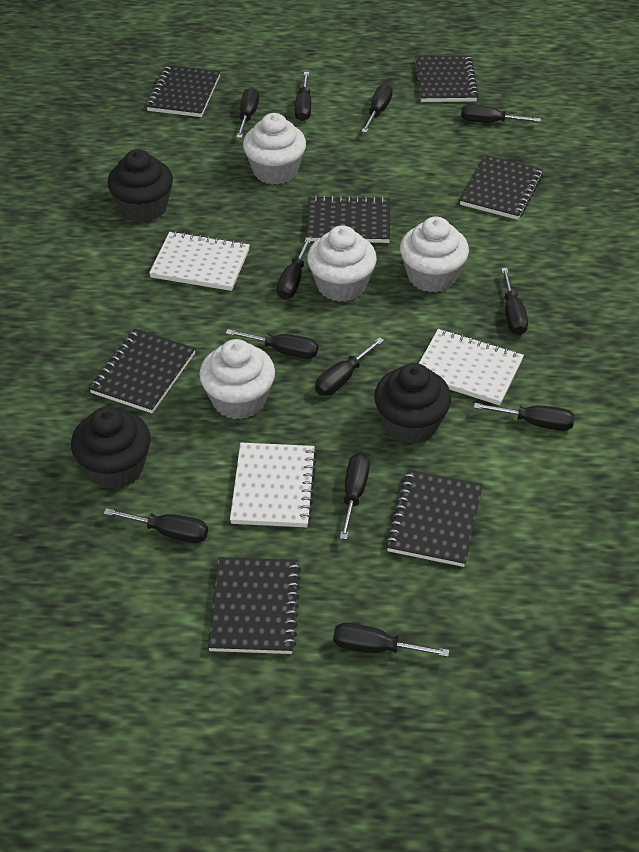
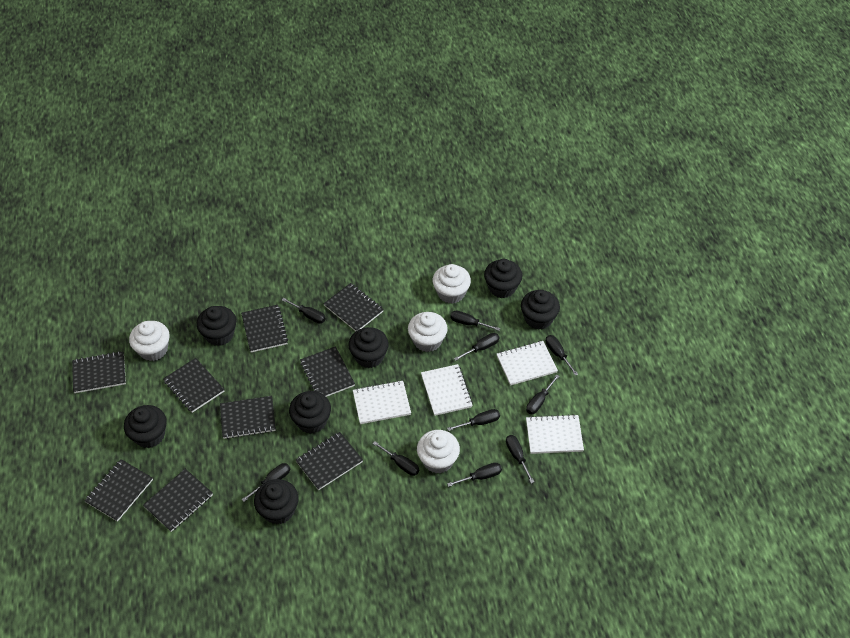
black cupcake: [71,406,151,489] [107,149,173,223] [374,363,451,444] = 3 -> [124,405,167,448] [197,306,236,346] [254,479,299,524] [289,391,331,434] [348,327,389,368] [484,259,522,298] [521,290,560,330] = 7
black notebook: [89,329,196,413] [146,65,220,117] [208,557,301,654] [306,195,390,243] [386,470,483,567] [415,56,479,102] [460,155,543,220] = 7 -> [72,351,126,393] [84,459,153,522] [143,469,213,532] [163,358,225,413] [220,396,276,439] [241,305,288,352] [296,432,363,490] [300,346,355,397] [323,283,384,331] = 9
black screwdriver: [103,508,208,543] [226,329,318,359] [237,87,259,138] [277,237,312,299] [295,72,311,121] [315,337,384,396] [333,623,449,657] [340,453,370,540] [362,84,393,133] [461,104,541,123] [474,403,575,431] [501,268,528,335] = 12 -> [242,463,290,502] [282,298,326,324] [372,441,419,476] [447,409,500,431] [447,463,502,487] [450,311,500,331] [454,333,499,361] [506,435,534,483] [526,374,559,414] [546,335,578,376] = 10
white notebook: [149,231,250,291] [230,443,317,527] [419,329,524,406] = 3 -> [353,380,411,424] [421,364,473,416] [497,341,558,386] [526,414,584,454] = 4

